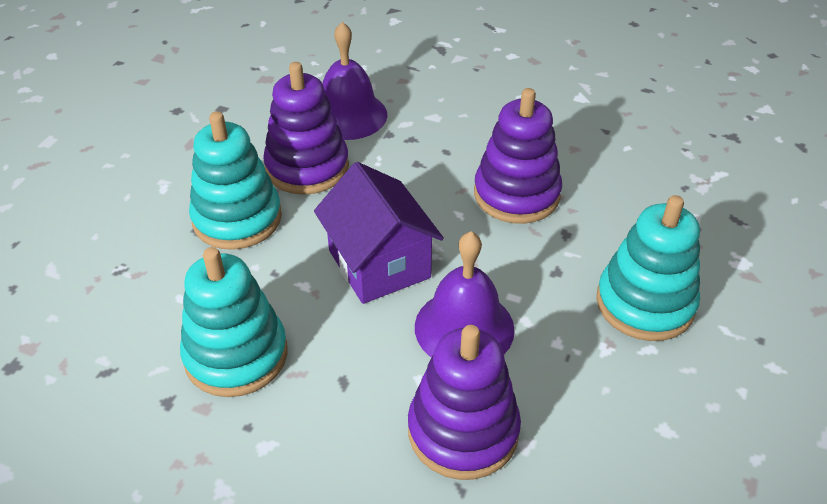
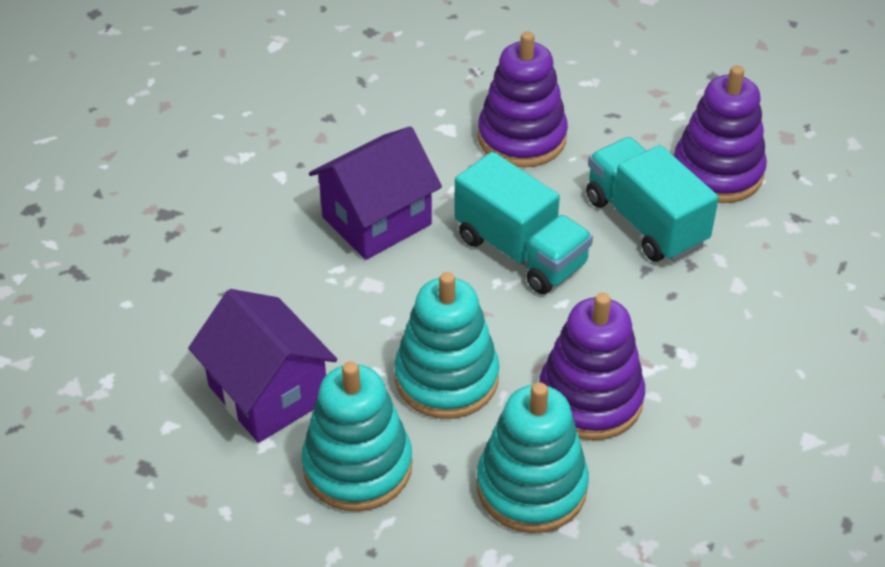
purple bell: [322,22,387,140] [415,231,515,358] = 2 -> none = 0
purple house: [314,162,444,304] = 1 -> [188,289,337,443] [309,126,442,260] = 2
turquoise truck: none = 0 -> [454,152,593,294] [586,137,719,262] = 2

